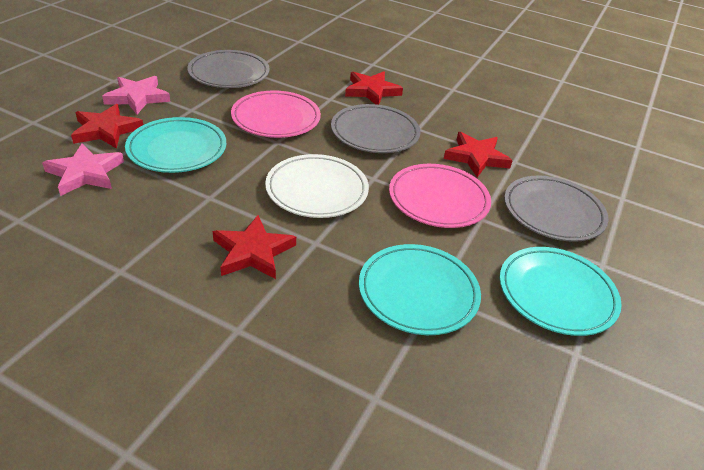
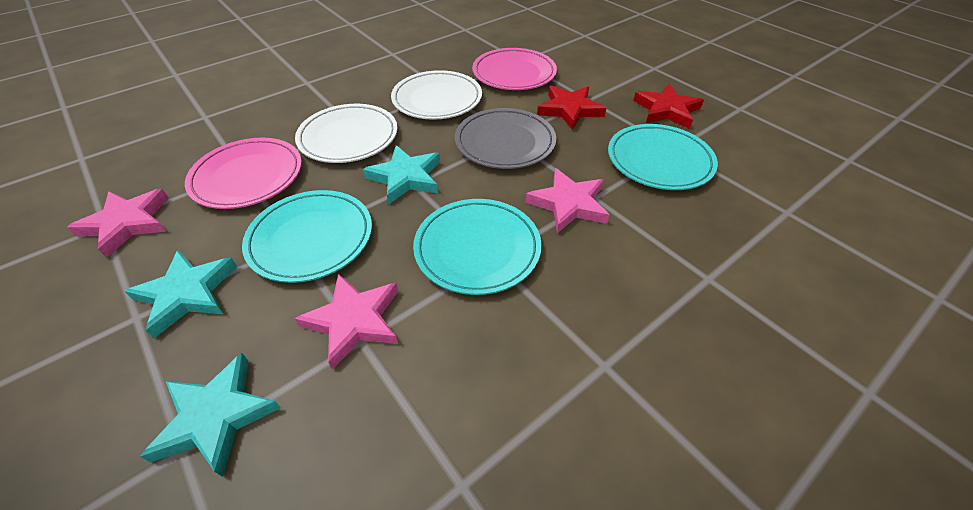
grey plate: [187,50,270,88] [331,104,420,153] [504,175,608,242] = 3 -> [455,108,556,169] = 1
pink star: [42,143,124,196] [102,76,170,114] = 2 -> [67,189,169,258] [294,274,398,370] [525,168,610,233] = 3
red star: [71,104,143,149] [213,215,296,279] [345,71,403,105] [444,132,513,177] = 4 -> [537,85,606,130] [633,84,704,129] = 2
turquoise star: none = 0 -> [125,250,237,338] [140,353,281,477] [363,145,440,204] = 3
white plate: [265,154,369,218] = 1 -> [295,104,398,163] [391,70,482,120] = 2

